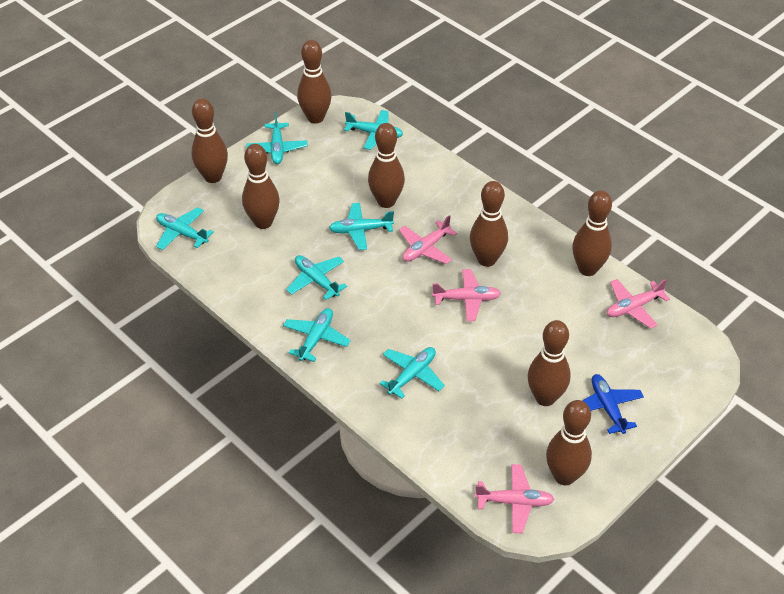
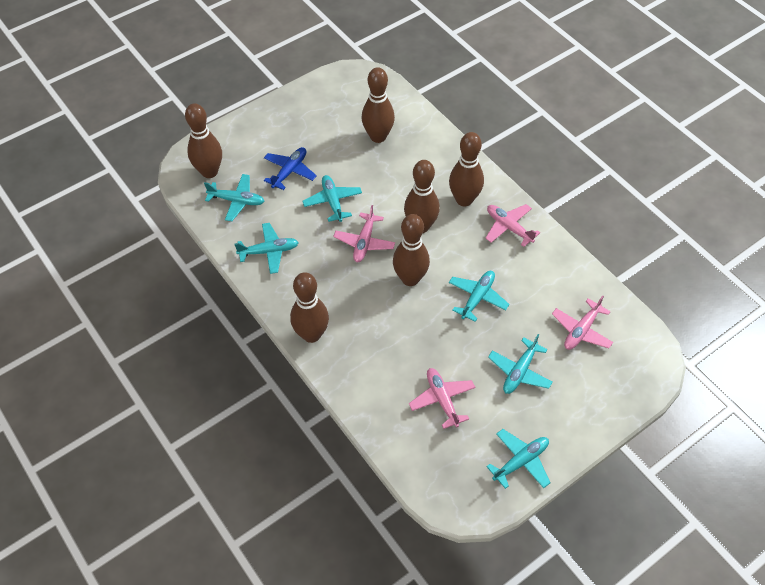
brown bowling pin: [191,99,228,183] [242,144,280,229] [297,40,332,124] [368,123,405,208] [470,181,508,267] [528,320,571,406] [546,400,592,485] [572,190,612,276] = 8 -> [185,103,222,178] [290,272,329,343] [362,67,395,143] [393,214,430,286] [404,160,440,233] [449,132,484,206] = 6
turquoise plane: [156,207,214,250] [246,112,308,164] [283,308,351,362] [286,255,347,300] [329,203,394,250] [344,110,403,150] [379,347,445,399] = 7 -> [204,174,264,221] [234,223,299,274] [302,175,362,222] [449,271,509,322] [486,429,550,489] [488,334,553,394] = 6

